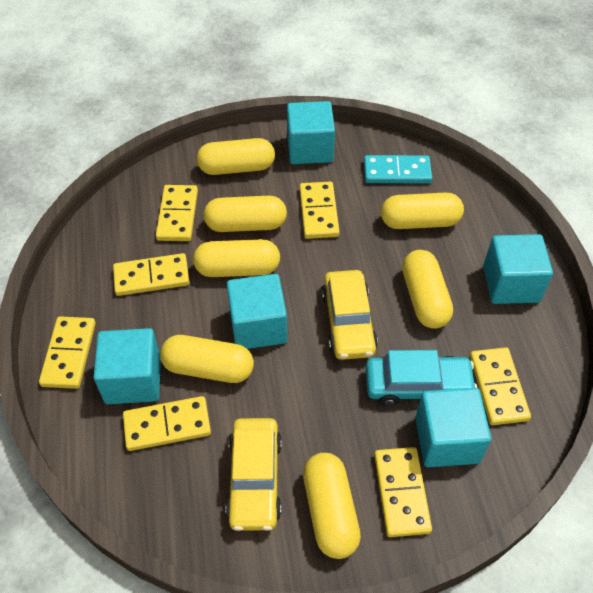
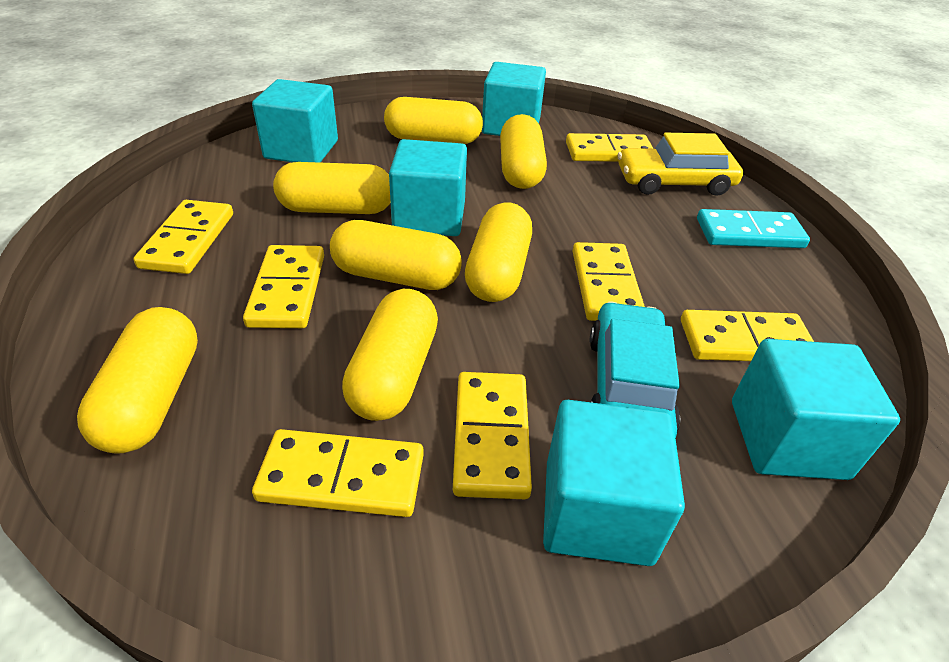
yellow car: [225,418,282,531] [322,270,378,360] = 2 -> [618,133,743,196] = 1

